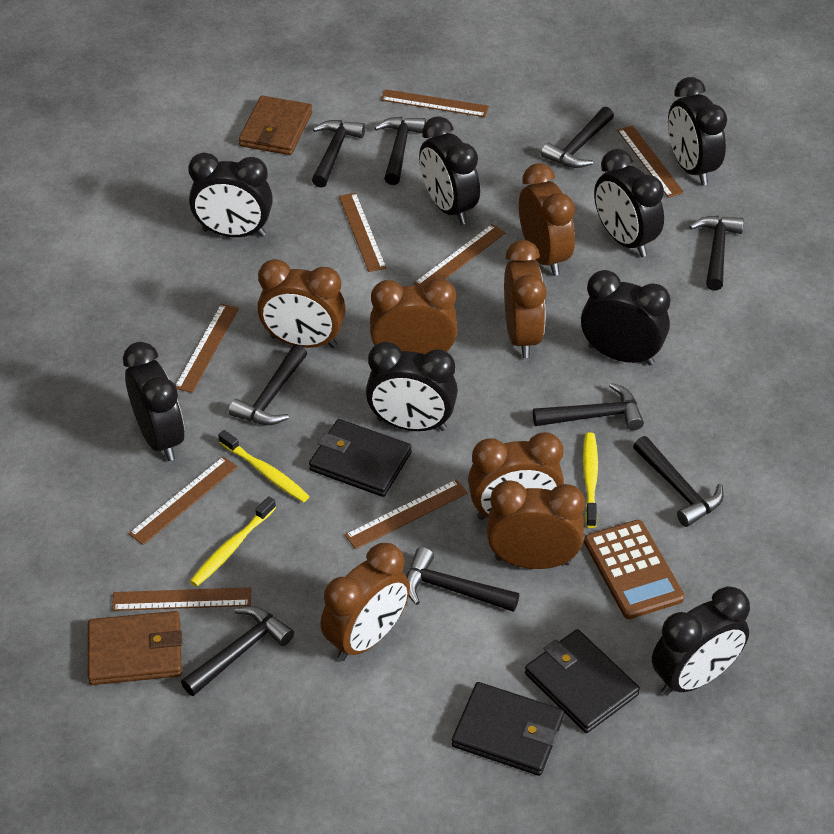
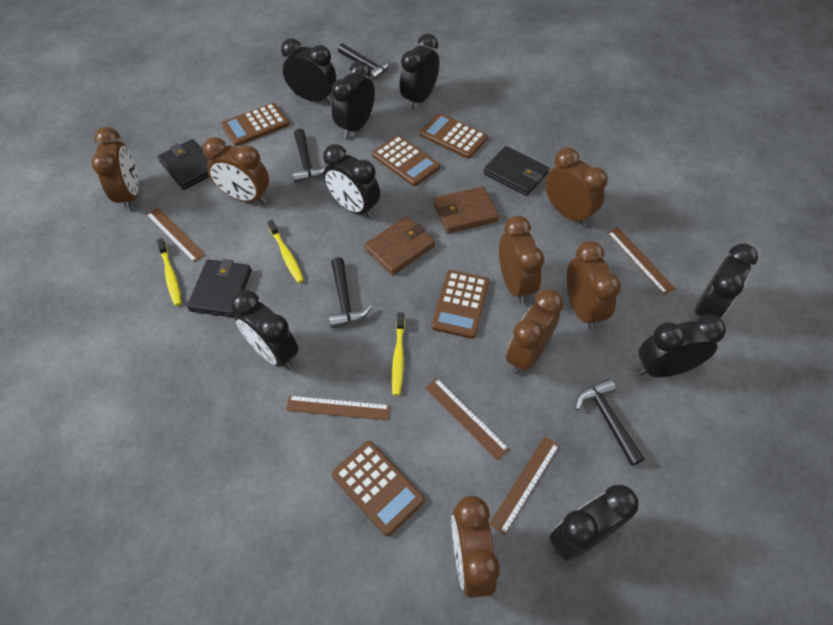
black hammer: [181,606,294,696] [229,344,307,425] [312,120,365,188] [374,117,426,185] [406,547,519,612] [533,383,644,431] [541,107,614,168] [633,436,724,527] [689,216,744,291] = 9 -> [292,129,328,183] [329,257,371,328] [338,44,390,81] [575,379,645,466] = 4
brown calculator: [584,520,685,619] = 1 -> [221,103,289,146] [332,441,425,536] [372,135,440,186] [420,113,488,159] [431,270,489,339] = 5
brown ruler: [112,587,251,611] [129,456,238,545] [175,304,239,393] [339,193,387,272] [345,479,468,549] [381,89,489,117] [414,224,506,286] [617,125,684,198] = 8 -> [146,207,205,262] [286,395,390,421] [425,378,509,460] [489,436,559,535] [607,227,675,295] = 5

